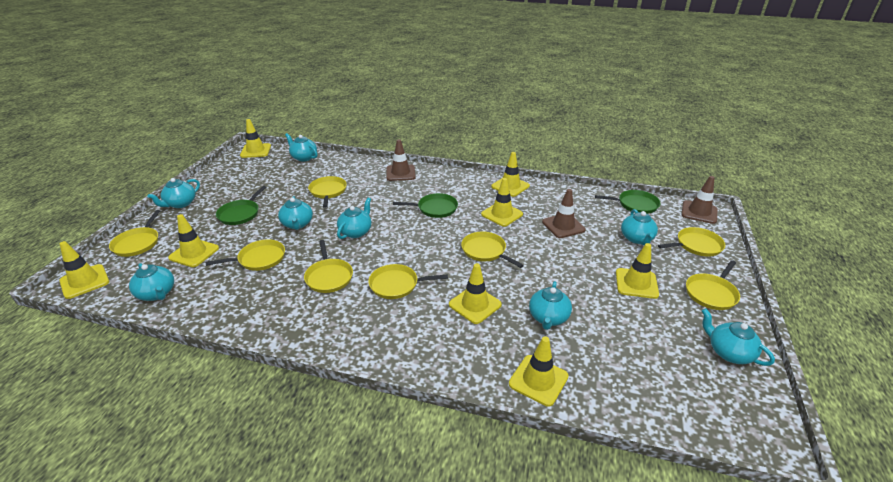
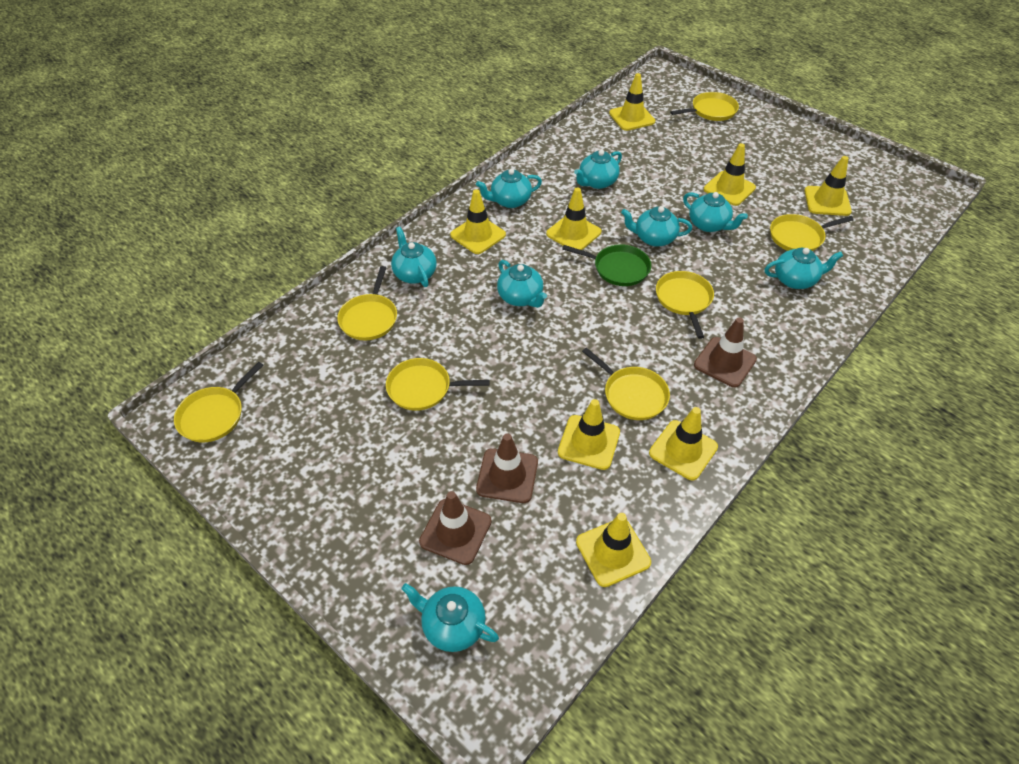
green pan: [216,186,266,225] [393,193,458,218] [595,190,660,214] = 3 -> [562,244,651,286] = 1
yellow pan: [109,210,160,257] [206,239,285,271] [304,240,353,293] [308,176,347,208] [369,264,448,299] [461,231,524,268] [658,227,725,257] [686,260,740,310] = 8 -> [174,362,263,442] [337,266,397,340] [386,358,490,411] [582,348,670,420] [656,271,714,339] [670,92,739,121] [770,214,854,251] = 7

